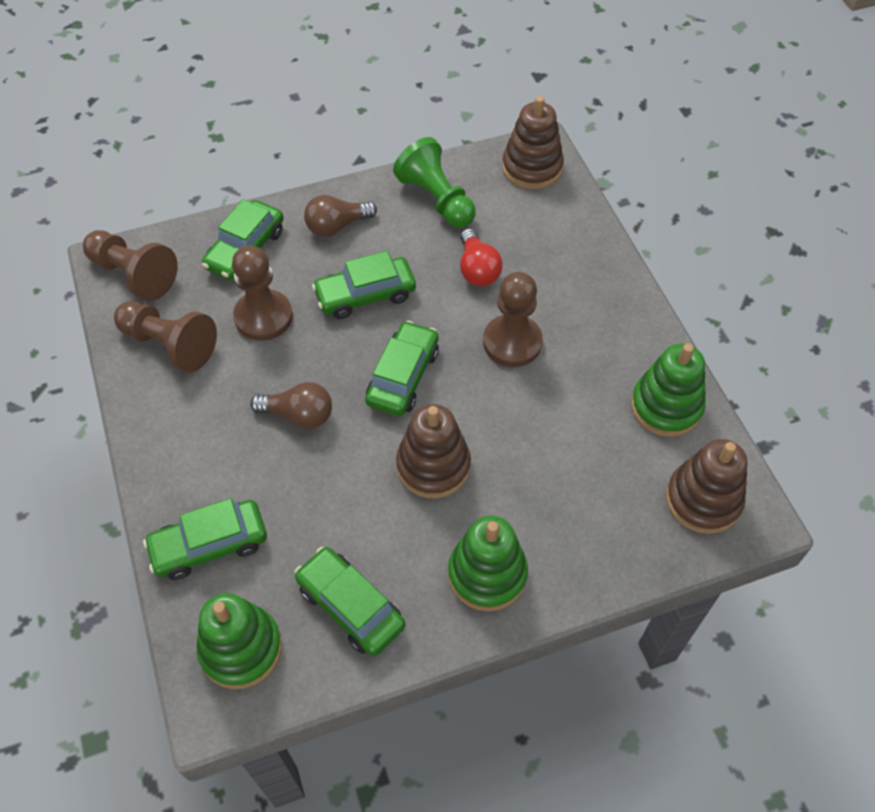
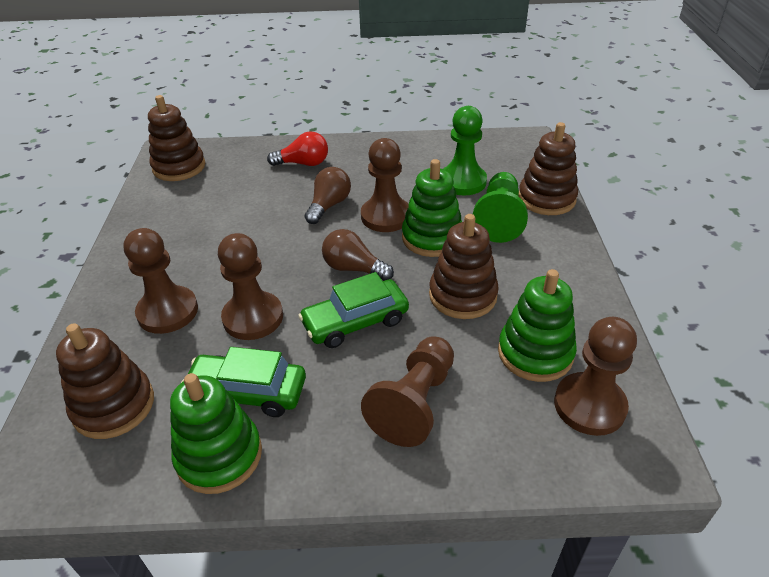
brown pawn: [83,230,178,301] [114,301,217,373] [232,245,293,341] [483,272,543,367] = 4 -> [123,228,198,334] [218,233,283,340] [361,138,409,232] [361,336,454,447] [554,317,637,436] = 5
brown stacking toy: [396,404,471,498] [502,96,564,189] [666,439,747,534] = 3 -> [56,323,154,439] [148,95,205,181] [429,214,499,319] [518,122,578,215] = 4
green car: [143,498,267,580] [202,199,284,280] [295,547,405,656] [312,251,416,319] [365,321,439,416] = 5 -> [181,347,306,417] [298,272,409,348] = 2
green pawn: [393,137,476,228] = 1 -> [443,106,487,195] [473,172,528,243] = 2

